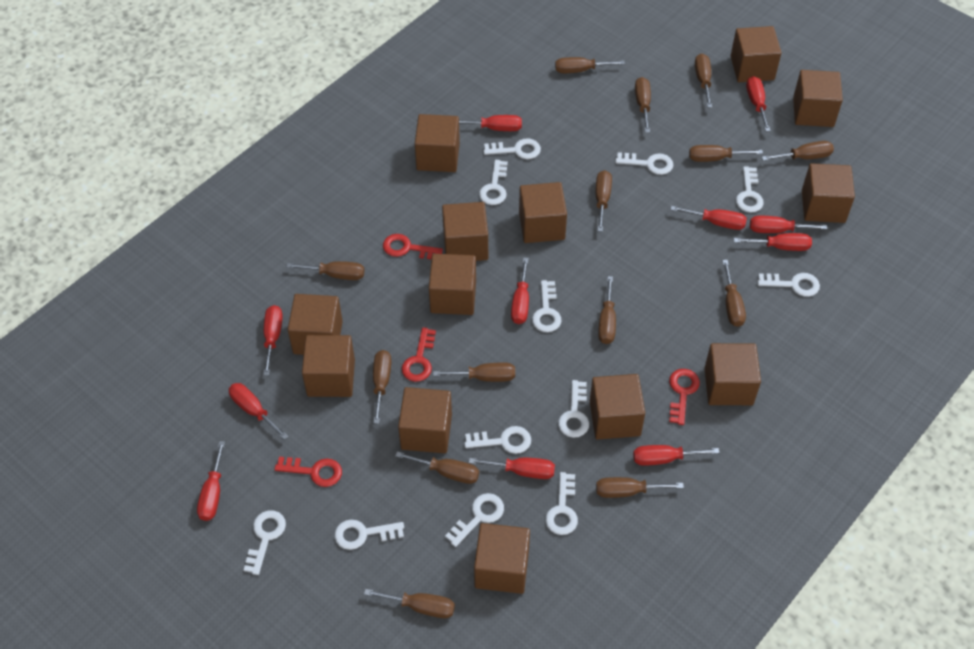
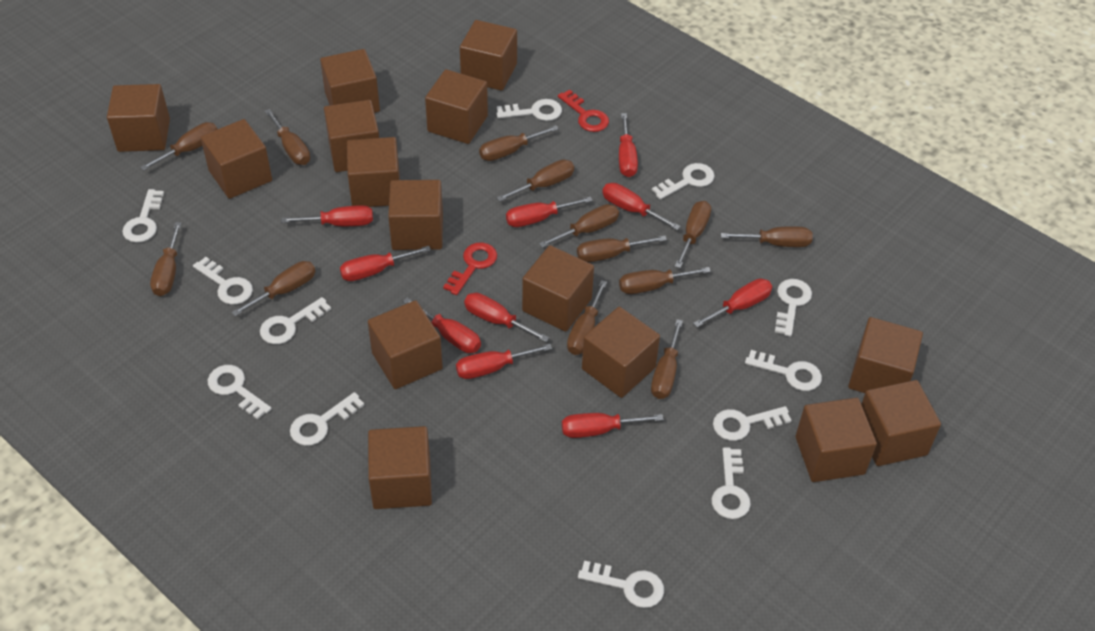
brown cube: [288,294,343,355] [302,335,355,397] [398,387,452,453] [415,114,460,172] [429,254,476,315] [442,202,488,261] [474,523,530,594] [519,182,567,243] [590,374,645,440] [705,343,761,405] [731,26,781,82] [793,70,843,127] [802,163,855,223] = 13 -> [107,84,170,152] [201,119,272,199] [320,49,380,113] [324,100,379,172] [347,137,400,207] [368,300,443,389] [368,426,432,509] [388,180,443,250] [425,69,488,144] [460,20,517,91] [522,245,594,332] [582,307,660,398] [796,398,877,482] [848,317,923,393] [861,380,941,466] = 15
brown screwdriver: [286,261,364,280] [364,589,455,618] [373,350,391,424] [395,451,479,484] [433,362,515,382] [555,57,625,73] [596,170,612,232] [596,477,684,498] [598,276,616,344] [635,77,651,133] [689,145,763,162] [695,54,712,108] [722,260,746,327] [762,141,834,161] = 14 -> [140,122,217,171] [150,222,181,296] [231,261,315,316] [265,109,310,165] [479,125,559,161] [497,160,574,202] [539,204,619,248] [567,280,607,355] [577,236,667,262] [619,267,711,294] [651,319,683,399] [675,201,711,268] [721,226,813,247] = 13
red key: [274,457,342,487] [383,234,443,259] [402,327,436,382] [669,369,700,425] = 4 -> [443,242,497,295] [558,90,609,132] = 2
red screwdriver: [197,441,225,521] [229,383,289,440] [263,305,283,376] [459,115,522,131] [469,458,555,479] [511,257,529,324] [633,445,719,466] [670,206,747,230] [734,233,812,251] [746,76,771,131] [750,216,827,233] = 11 -> [281,205,373,226] [340,246,431,281] [403,298,481,353] [456,344,552,379] [464,293,550,342] [506,196,593,227] [562,413,664,438] [602,183,681,230] [619,113,638,177] [693,279,772,327] = 10

